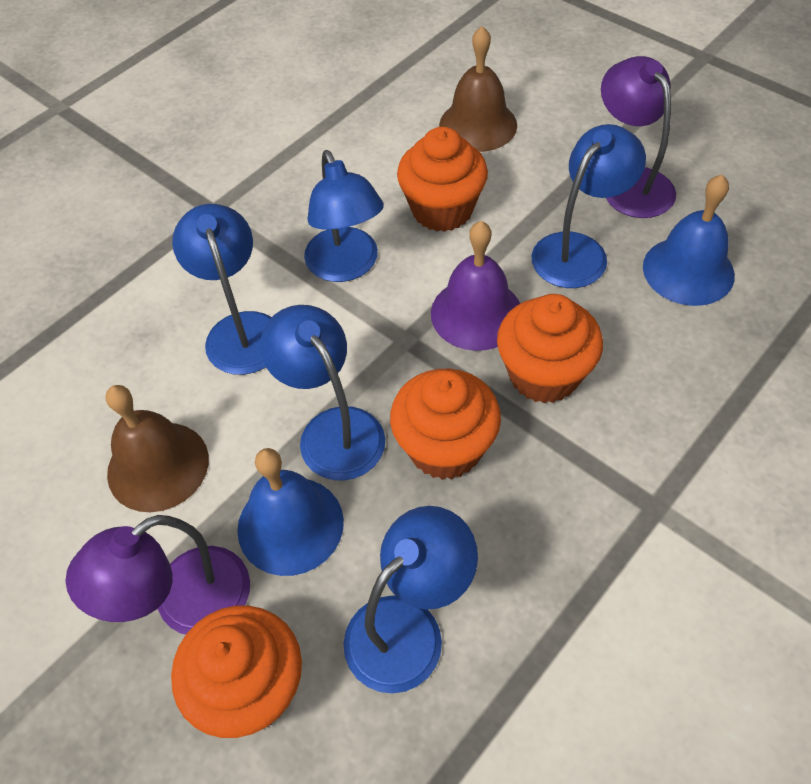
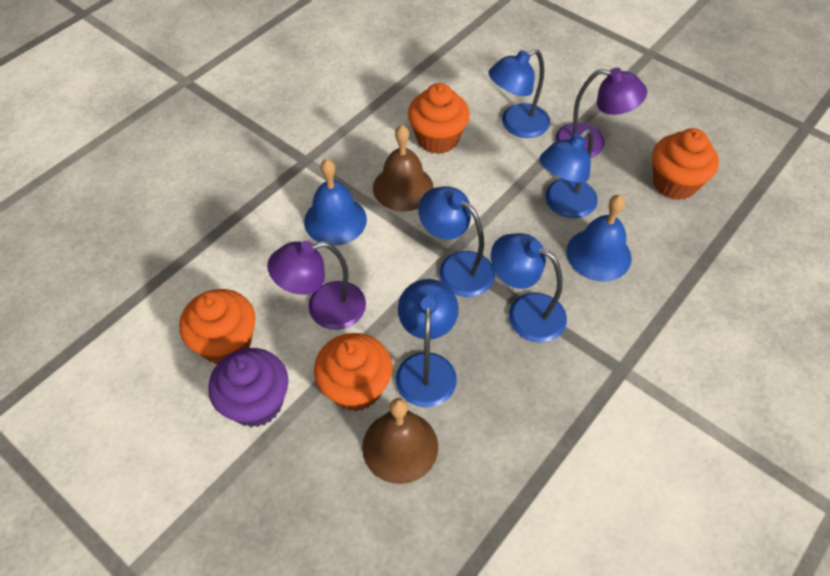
purple bell: [431,221,520,351] = 1 -> none = 0
purple cupcake: none = 0 -> [208,348,288,427] = 1

